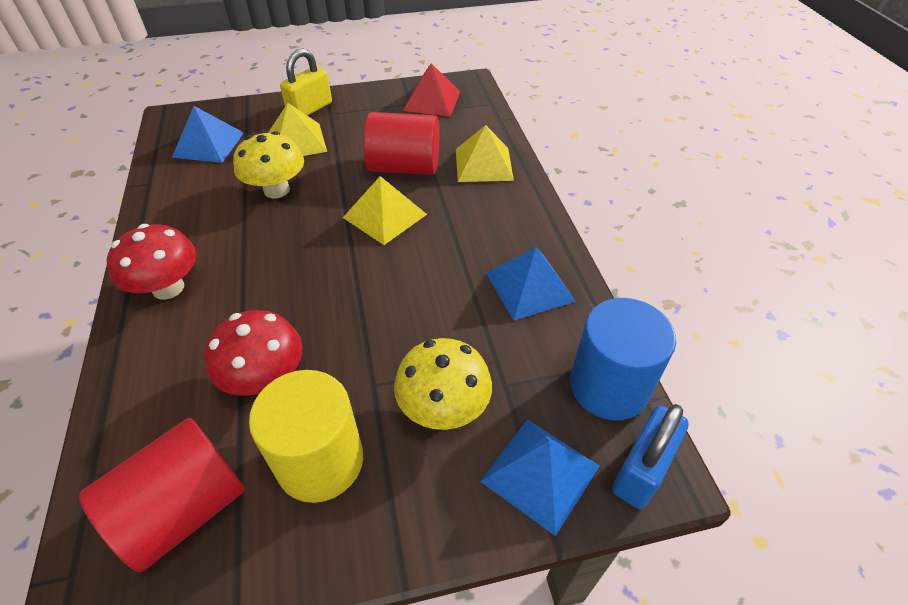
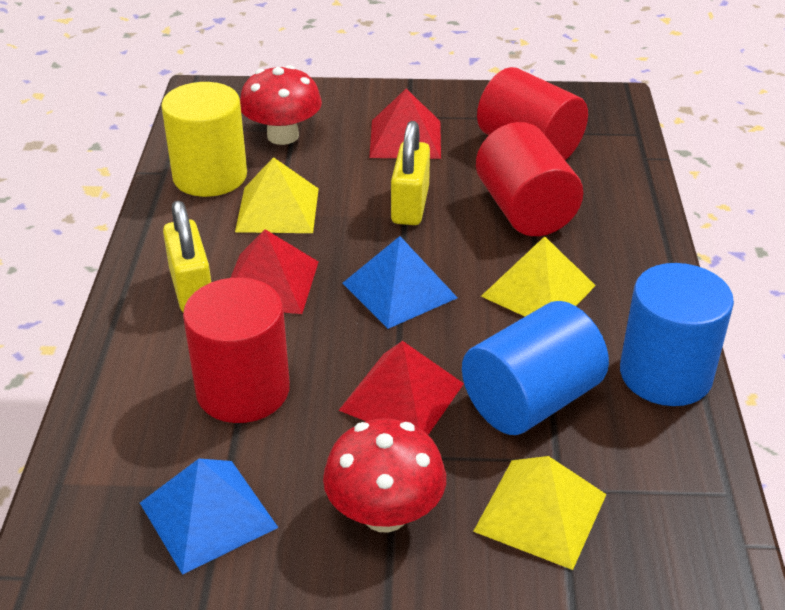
blue cylinder: [570,298,676,420] = 1 -> [462,301,609,435] [620,263,734,406] = 2
blue padlock: [612,404,689,509] = 1 -> none = 0
blue pyramid: [172,106,244,163] [480,419,600,536] [486,247,576,321] = 3 -> [140,459,278,575] [343,236,458,329] = 2
red cylinder: [79,418,245,572] [363,112,439,175] = 2 -> [183,278,290,423] [476,122,583,236] [477,67,588,160] = 3
red pyramid: [403,63,460,117] = 1 -> [231,229,318,314] [339,341,464,435] [369,89,441,159] = 3
yellow mushroom: [233,131,304,198] [394,338,492,430] = 2 -> none = 0
yellow padlock: [280,48,332,116] = 1 -> [163,201,211,312] [391,121,430,225] = 2

